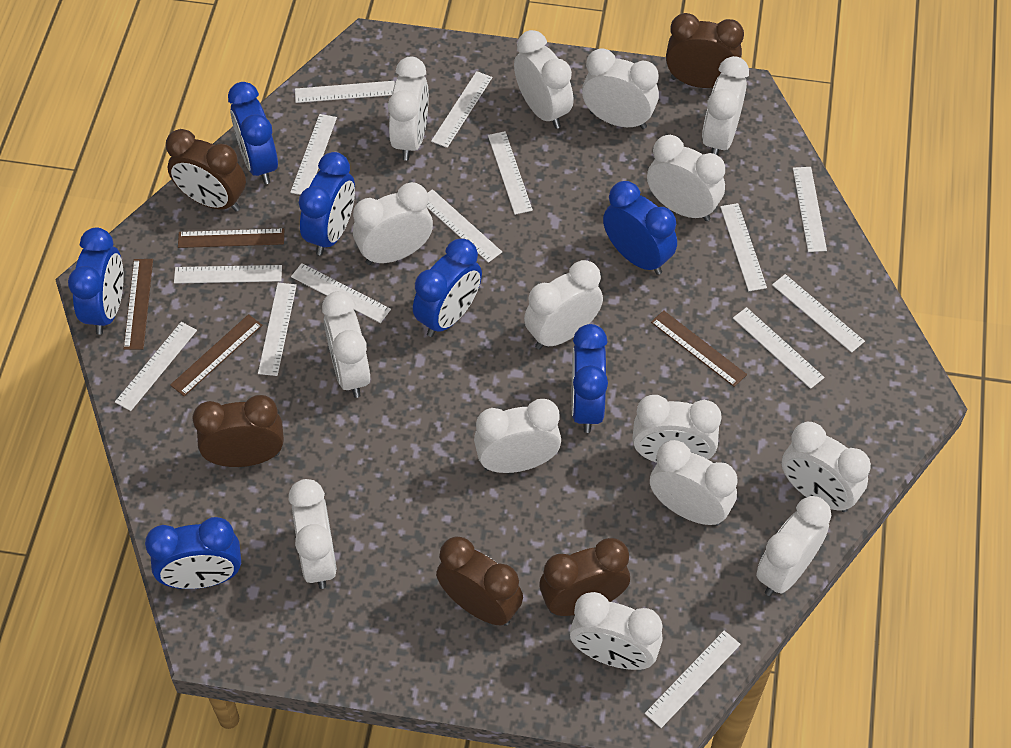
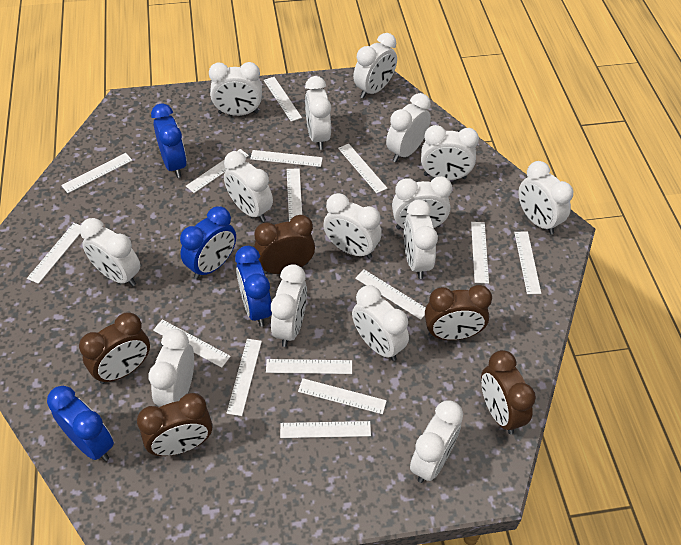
blue clock: [68,228,124,335] [145,517,241,589] [228,82,278,184] [299,152,355,255] [413,239,482,337] [572,324,608,433] [603,181,677,275] = 7 -> [47,386,114,461] [151,103,187,178] [180,206,236,279] [235,246,272,327] = 4
brown ruler: [124,259,153,350] [170,314,262,396] [178,228,284,248] [651,310,747,387] = 4 -> none = 0
white ruler: [115,322,197,411] [174,265,282,284] [258,283,297,376] [290,114,337,195] [291,263,391,323] [295,81,395,103] [426,189,502,263] [431,71,492,148] [488,131,533,215] [645,630,741,728] [720,203,767,291] [733,307,825,389] [772,274,865,353] [793,167,827,252] = 14 -> [27,223,81,284] [61,153,132,193] [153,319,231,368] [186,149,249,193] [227,339,262,416] [250,150,323,167] [264,77,302,122] [266,359,352,374] [280,421,371,438] [287,168,302,222] [298,378,387,414] [338,144,388,194] [355,269,426,320] [471,222,489,284] [514,232,541,294] = 15

